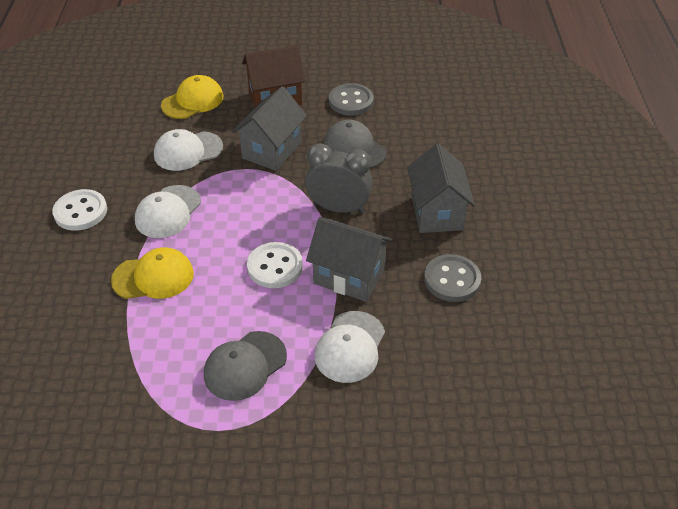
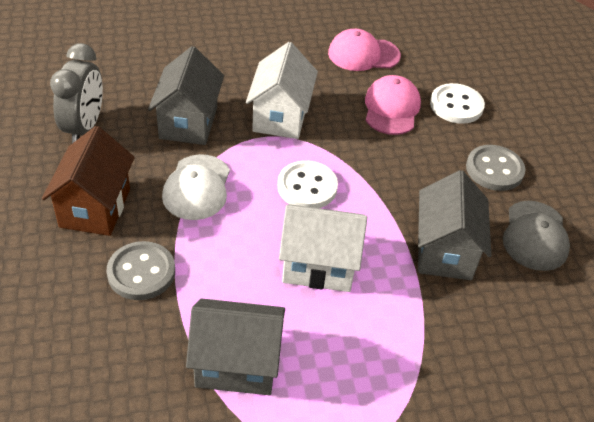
grey cap: [204,331,287,401] [324,120,387,168] = 2 -> [503,201,570,271] = 1
pink cap: none = 0 -> [328,29,401,71] [365,75,421,135] = 2
white cap: [135,185,201,238] [154,129,223,171] [315,311,385,383] = 3 -> [162,154,230,220] = 1
white house: none = 0 -> [246,42,318,139] [279,204,367,292] = 2
yellow cap: [111,247,194,299] [161,75,223,119] = 2 -> none = 0

